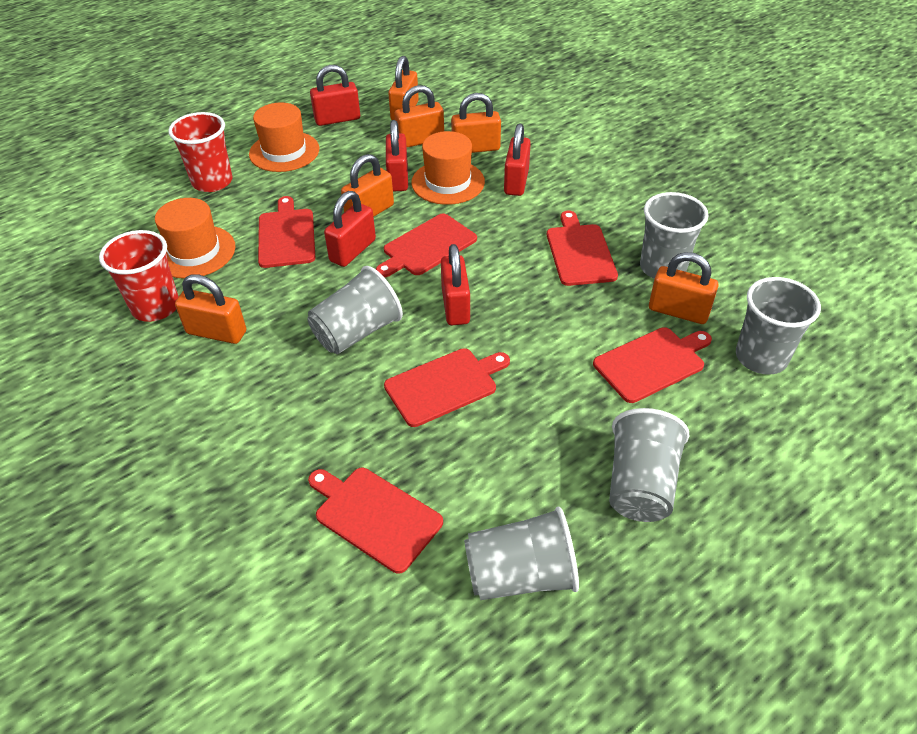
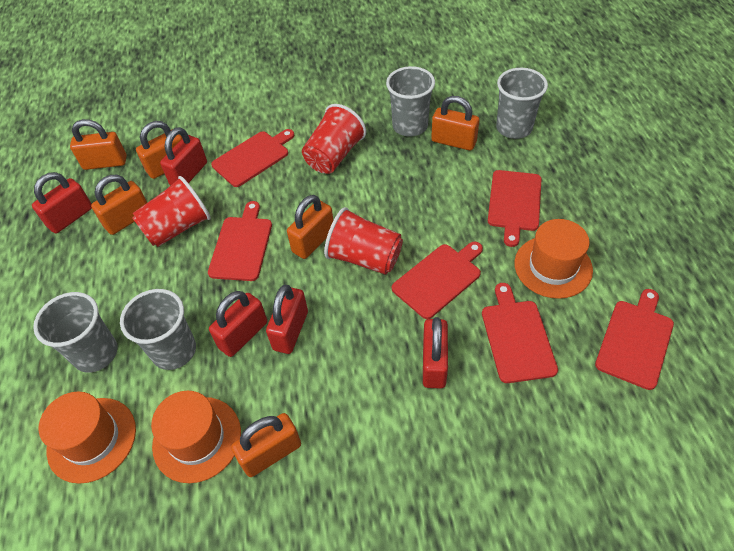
grey cup: [307,266,403,354] [464,507,579,600] [609,408,689,522] [640,192,709,279] [736,277,821,375] = 5 -> [33,292,117,373] [120,289,196,370] [386,66,435,137] [496,68,548,139] = 4
red cup: [99,230,179,322] [168,112,233,192] = 2 -> [132,176,211,247] [302,104,366,174] [324,207,403,275] = 3

